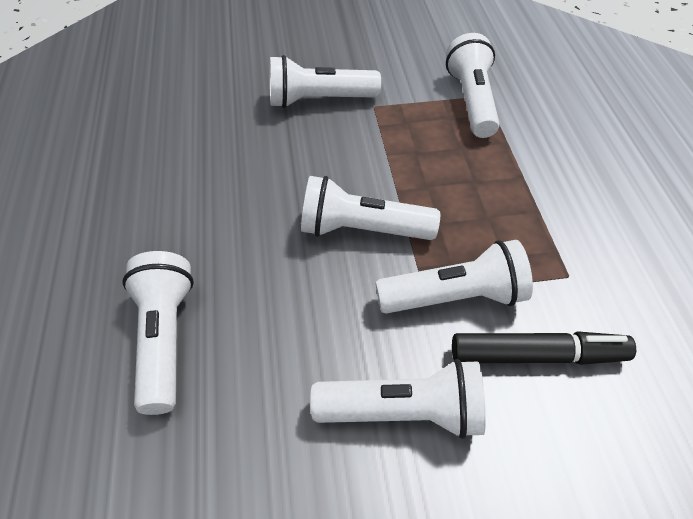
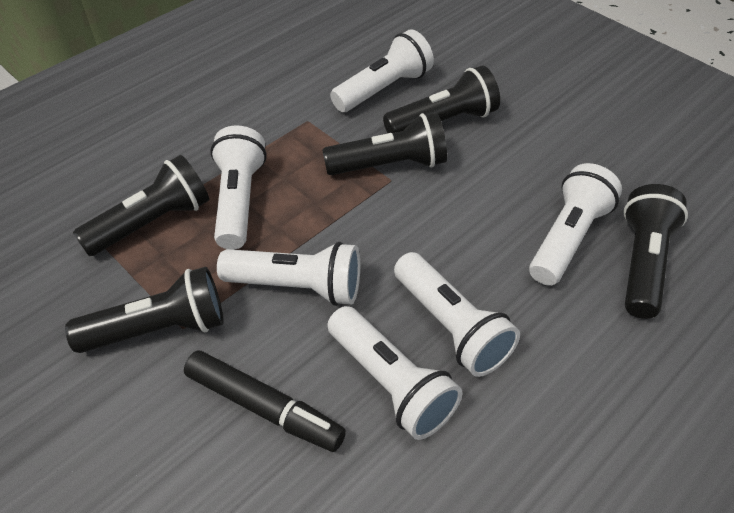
black flashlight: none = 0 -> [65,267,224,353] [73,155,209,256] [322,113,447,175] [383,65,500,133] [623,184,688,319] = 5

